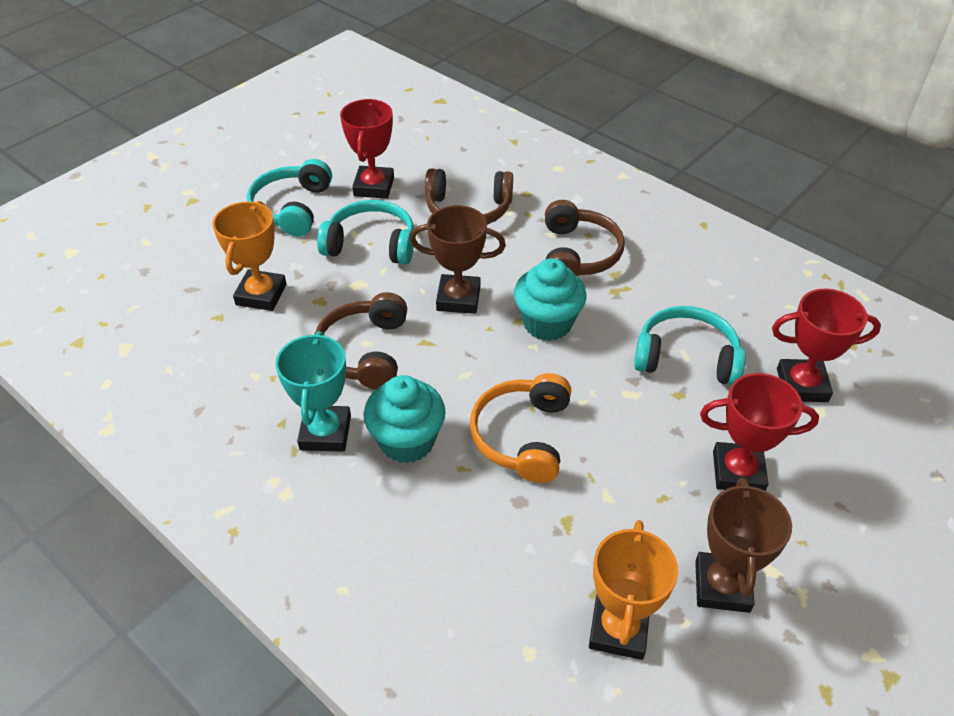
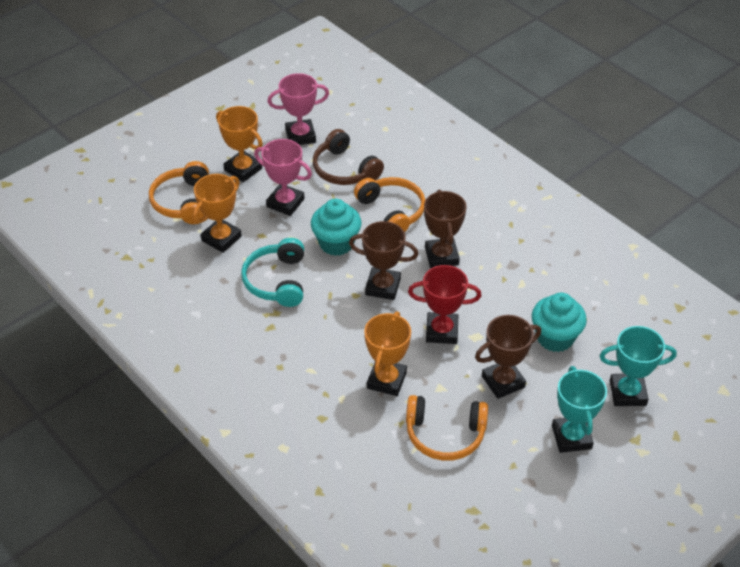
brown headphones: [314,292,407,390] [425,168,513,225] [545,200,625,276] = 3 -> [313,129,384,185] = 1
brown trophy: [410,205,506,314] [695,478,792,613] = 2 -> [349,221,418,300] [424,190,467,268] [475,315,541,399] = 3
orange headphones: [470,373,571,483] = 1 -> [149,161,209,224] [354,177,425,232] [406,395,488,461] = 3
orange trophy: [212,201,287,311] [589,520,678,660] = 2 -> [193,174,242,253] [216,106,263,182] [364,311,411,396] = 3
pink trophy: none = 0 -> [254,139,312,216] [267,73,329,145] = 2
red trophy: [340,99,394,199] [700,373,819,491] [772,289,881,402] = 3 -> [408,265,481,344] = 1
turquoise headphones: [247,159,332,236] [317,200,414,265] [634,306,746,385] = 3 -> [241,238,304,307] = 1
turquoise trophy: [275,331,351,452] = 1 -> [552,366,607,453] [600,326,677,406] = 2

